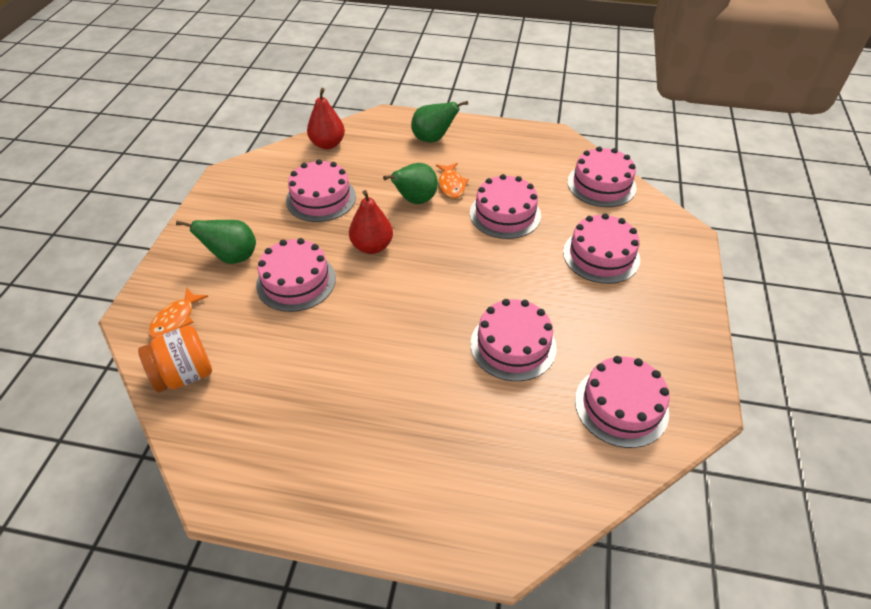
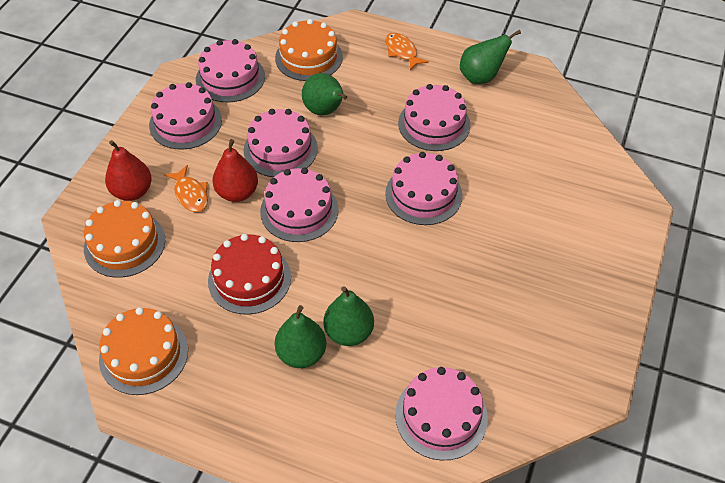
green pear: [176,220,256,264] [383,163,438,204] [411,101,468,143] = 3 -> [275,305,326,368] [302,73,347,115] [323,286,374,346] [460,30,521,84] = 4
orange cake: none = 0 -> [84,200,165,278] [99,307,188,395] [275,19,343,81] = 3
orange jar: [138,325,212,393] = 1 -> none = 0
red cake: none = 0 -> [208,234,291,315] = 1

